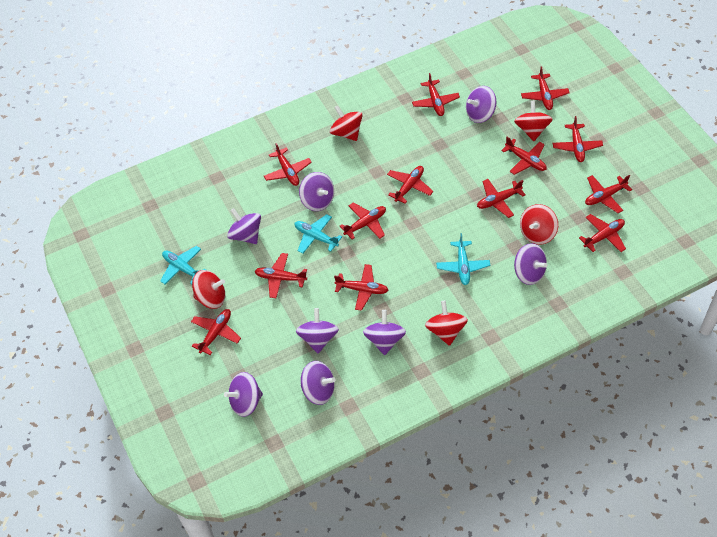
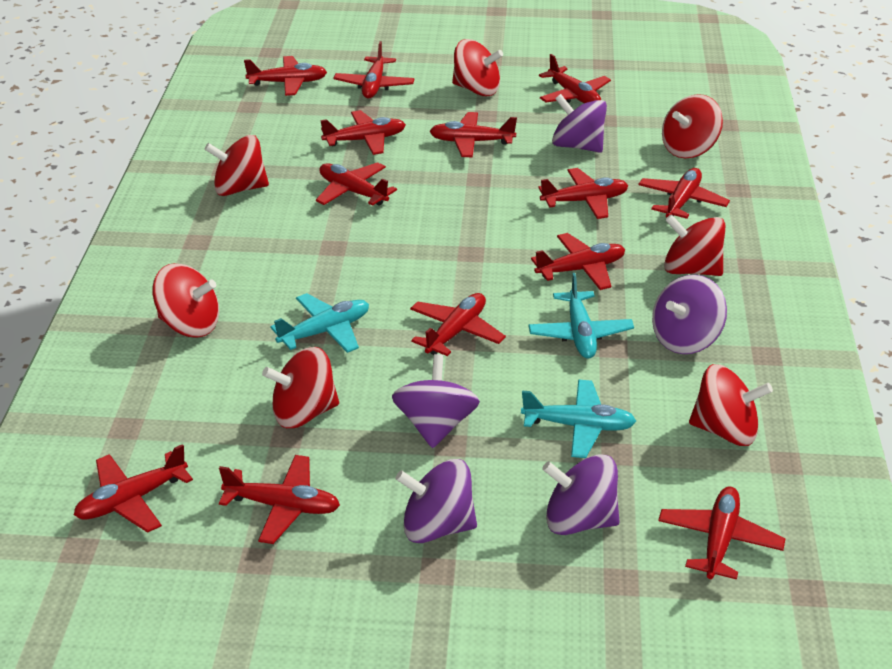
purple spinning top: [224,372,263,417] [227,208,261,244] [296,308,339,353] [299,172,334,211] [301,361,335,405] [363,310,406,355] [466,86,496,123] [514,243,547,285] = 8 -> [392,354,480,448] [395,459,477,543] [542,454,620,535] [552,94,607,153] [652,275,727,354] = 5
red spinning top: [192,270,225,309] [330,105,363,141] [425,301,468,346] [514,101,553,141] [520,204,558,244] = 5 -> [152,263,219,337] [204,135,269,196] [262,347,339,428] [452,39,503,96] [662,94,723,158] [664,214,725,276] [689,364,773,446] = 7

